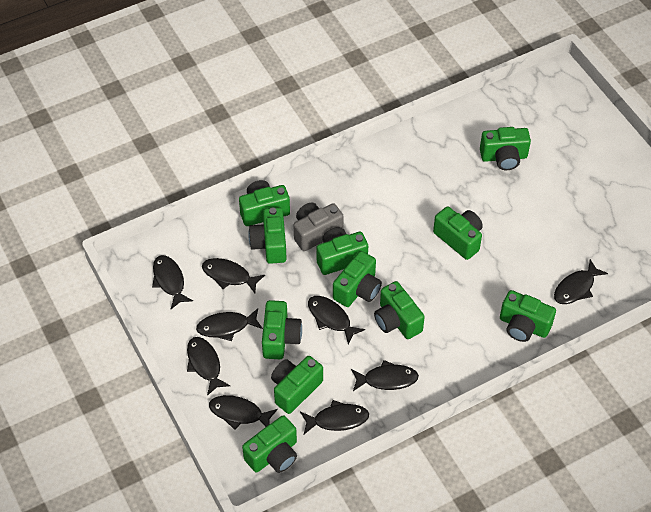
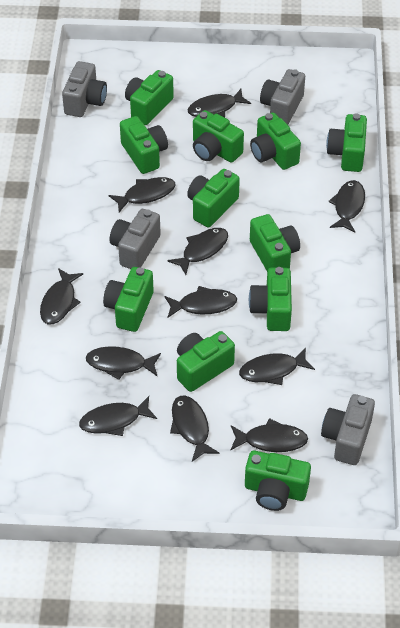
black fish: [152,255,193,309] [187,337,230,396] [196,308,263,341] [202,258,265,293] [209,395,278,430] [300,400,369,434] [308,296,365,345] [351,360,419,391] [554,259,608,304] = 9 -> [40,268,83,324] [79,396,157,436] [86,346,161,380] [109,177,176,212] [164,286,237,317] [167,228,228,275] [170,396,219,462] [188,89,251,118] [230,418,308,452] [239,348,315,385] [328,180,365,233] = 11
grey camera: [293,203,344,251] = 1 -> [62,61,107,117] [110,209,161,269] [260,69,305,125] [321,394,375,465] = 4

